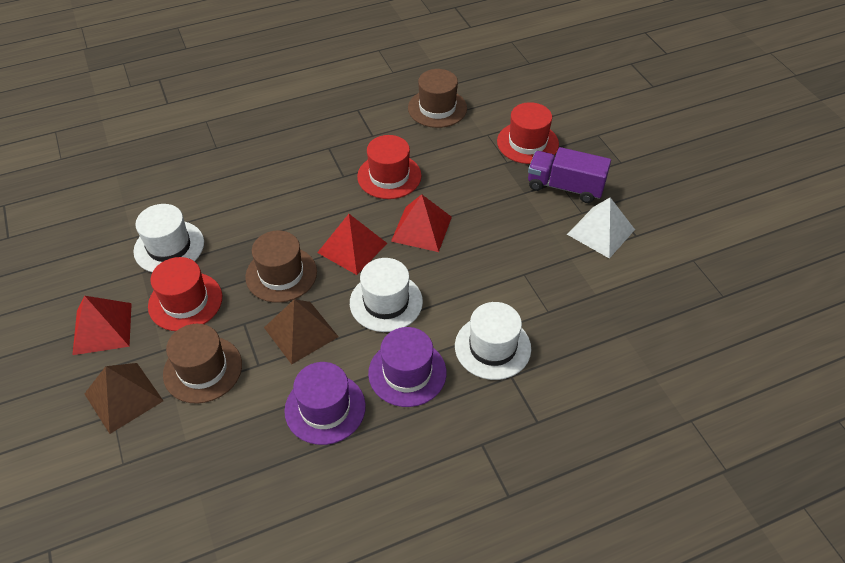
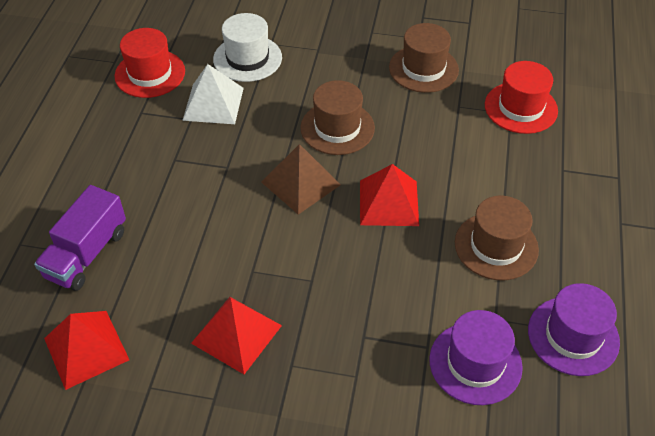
brown pyramid: [84,363,163,434] [264,299,339,365] = 2 -> [261,144,341,215] = 1
red hat: [148,257,222,331] [357,135,422,199] [497,102,559,164] = 3 -> [114,28,185,98] [485,61,558,134] = 2
white hat: [133,204,204,272] [350,258,423,332] [455,302,531,380] = 3 -> [213,13,282,82] = 1

